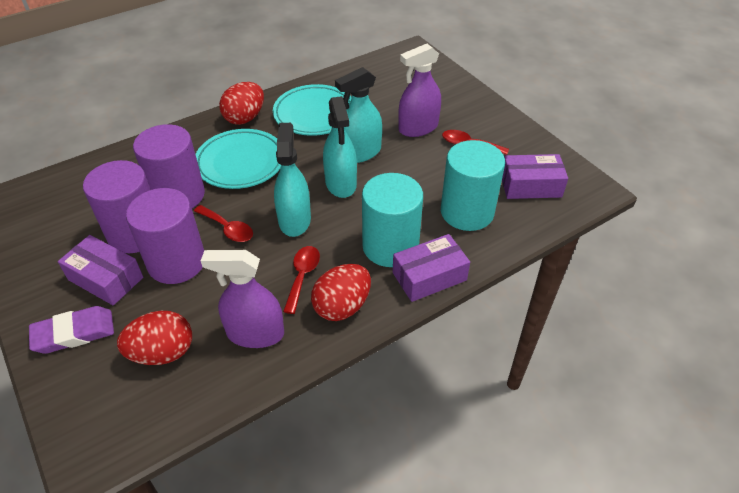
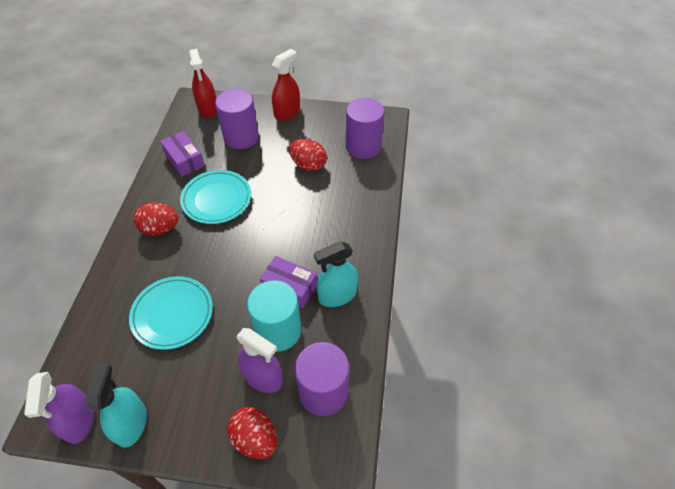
purple box: [58,235,143,306] [393,234,470,302] [502,154,568,199] = 3 -> [160,131,205,177] [260,256,317,308] = 2
purple eraser: [29,306,114,354] = 1 -> none = 0
red spoon: [194,205,253,242] [283,246,320,314] [442,130,509,155] = 3 -> none = 0
red spray bottle: none = 0 -> [189,49,217,117] [272,49,300,121] = 2
turquoise cylinder: [362,173,423,267] [441,140,505,231] = 2 -> [247,280,301,352] = 1
turquoise spray bottle: [274,123,311,237] [323,96,357,198] [335,67,382,163] = 3 -> [86,363,147,448] [314,242,358,307] = 2

